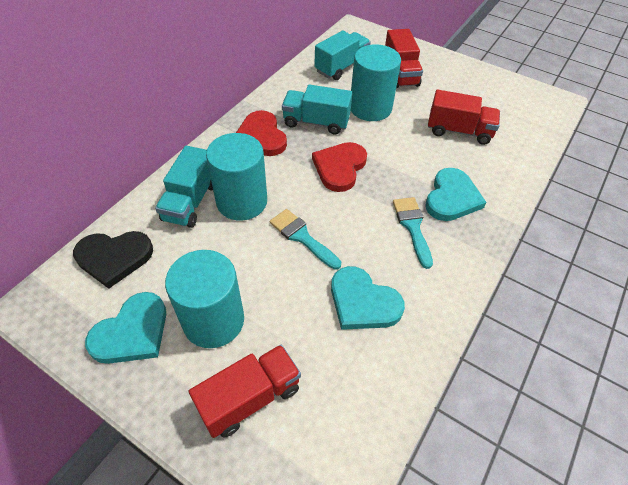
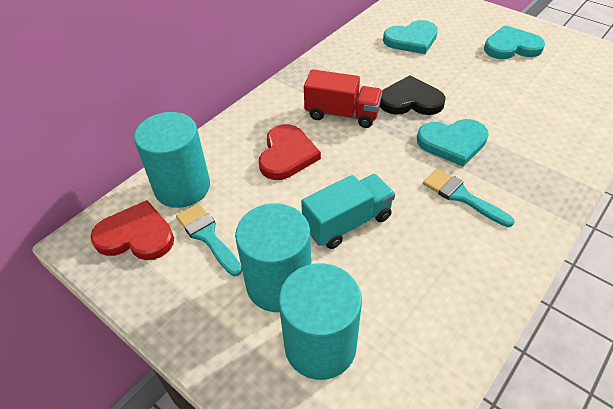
red truck: [188,345,301,438] [385,29,423,88] [428,90,500,145] = 3 -> [304,69,382,128] = 1
turquoise truck: [155,146,213,228] [282,84,352,135] [314,30,371,80] = 3 -> [301,174,395,249] = 1

